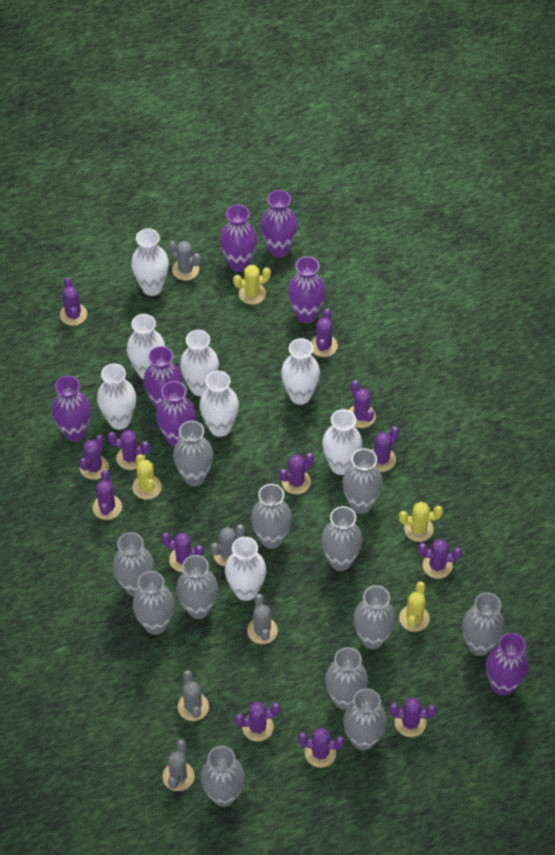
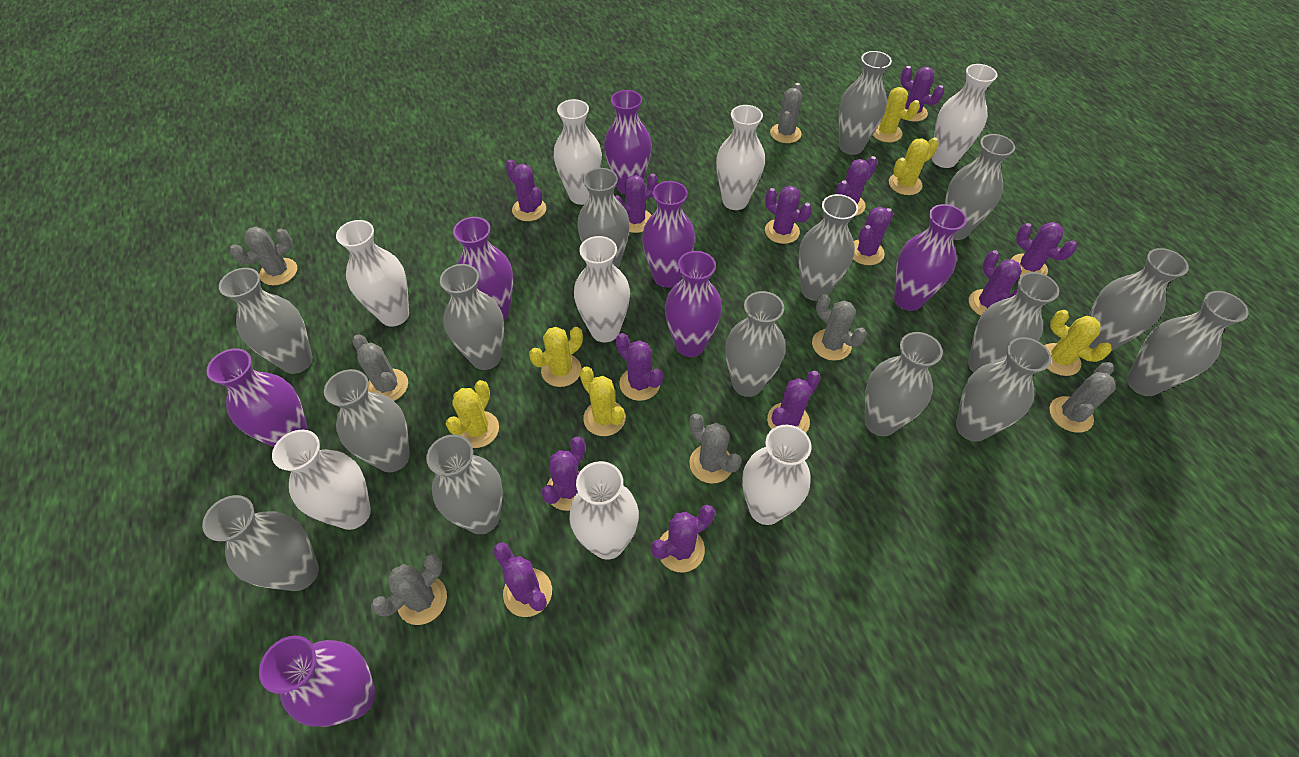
grey cactus: [163,739,195,791] [168,241,201,281] [178,670,209,721] [210,525,245,567] [247,594,278,644] = 5 -> [230,227,297,285] [352,335,408,401] [371,554,447,625] [689,414,742,484] [770,83,802,143] [812,294,867,361] [1049,362,1116,433] = 7
grey vase: [113,532,154,596] [133,571,175,635] [173,421,213,486] [176,555,218,619] [201,746,245,807] [251,484,292,549] [321,506,363,571] [325,647,368,710] [342,448,383,514] [343,688,387,750] [353,585,396,649] [462,593,505,656] = 12 -> [202,495,319,591] [219,268,313,374] [324,369,410,472] [426,435,503,534] [440,264,504,370] [578,168,630,269] [725,291,785,397] [799,194,858,301] [839,51,892,155] [865,332,943,436] [945,134,1015,240] [956,337,1051,442] [968,272,1059,373] [1088,248,1189,350] [1127,291,1249,396] = 15
yellow cactus: [132,454,162,500] [233,265,271,305] [399,502,443,542] [399,581,430,632] = 4 -> [446,380,499,448] [529,327,583,387] [580,367,626,436] [873,87,920,142] [889,137,939,195] [1044,310,1112,376] = 6

